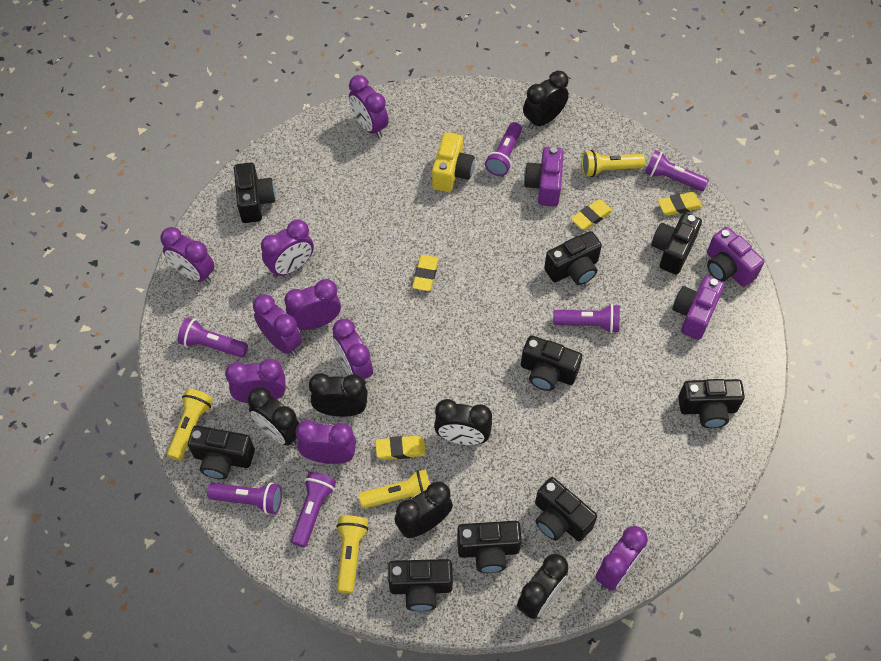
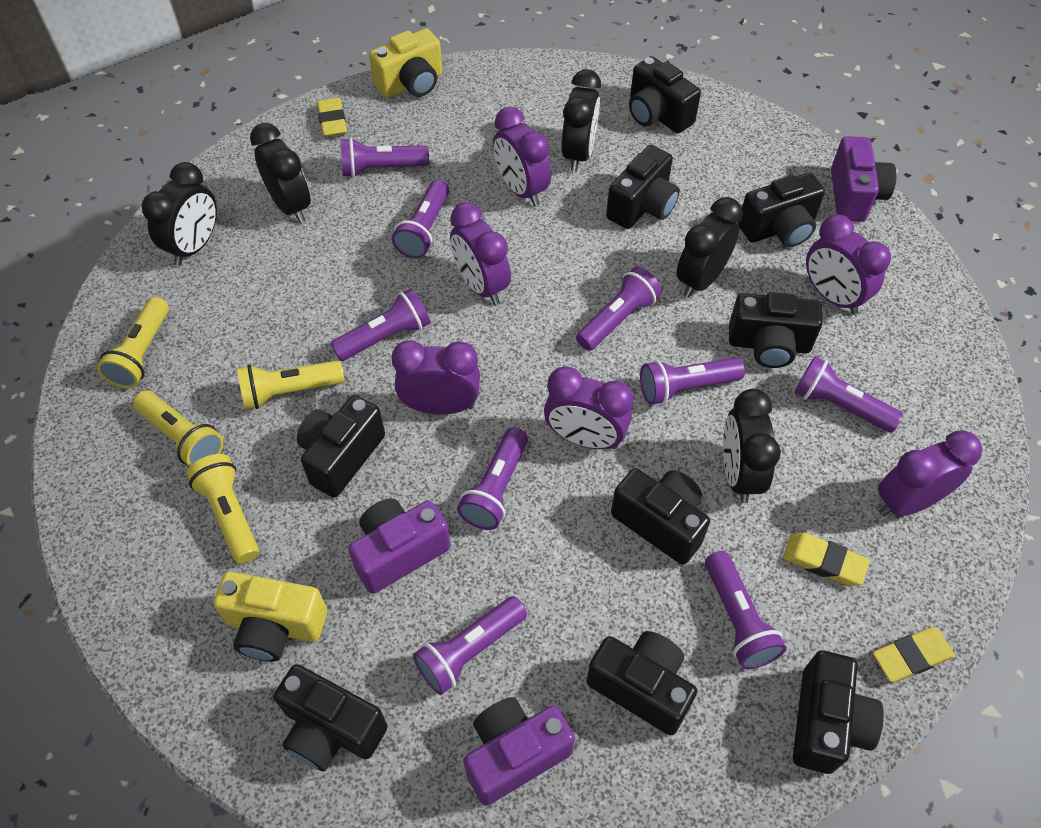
black clock: [248,387,299,446] [309,373,368,417] [395,482,453,538] [434,399,492,445] [517,554,568,619] [523,71,569,129] = 6 -> [142,162,217,266] [250,123,311,223] [562,69,601,172] [676,197,743,298] [723,388,781,503] = 5
purple clock: [160,227,215,283] [225,359,286,403] [253,294,302,356] [261,219,314,278] [284,279,341,330] [296,420,356,464] [332,319,373,384] [349,75,389,138] [595,526,648,591] = 9 -> [391,340,480,415] [450,202,511,305] [493,107,551,206] [544,366,633,449] [806,214,891,315] [878,430,983,516] = 6
purple flashlight: [178,318,248,358] [207,482,282,514] [291,472,336,547] [485,122,522,176] [553,304,620,333] [645,150,709,191] = 6 -> [330,289,430,361] [340,138,429,177] [392,180,449,259] [413,596,527,695] [457,427,528,530] [576,267,662,351] [640,357,745,405] [705,551,787,669] [794,356,903,432] = 9
yellow camera: [432,132,475,192] = 1 -> [214,571,327,662] [369,28,442,98] = 2
yellow eraser: [375,436,426,460] [412,255,439,291] [571,199,613,230] [658,192,702,216] = 4 -> [317,98,347,137] [783,533,870,586] [873,627,955,682] = 3

